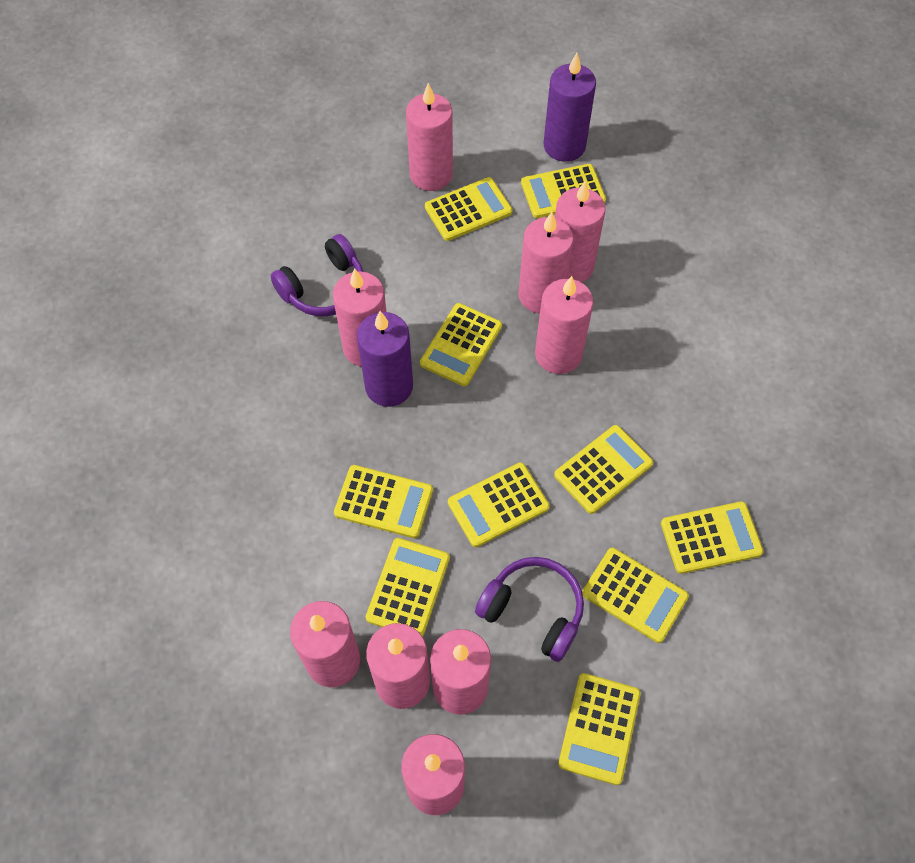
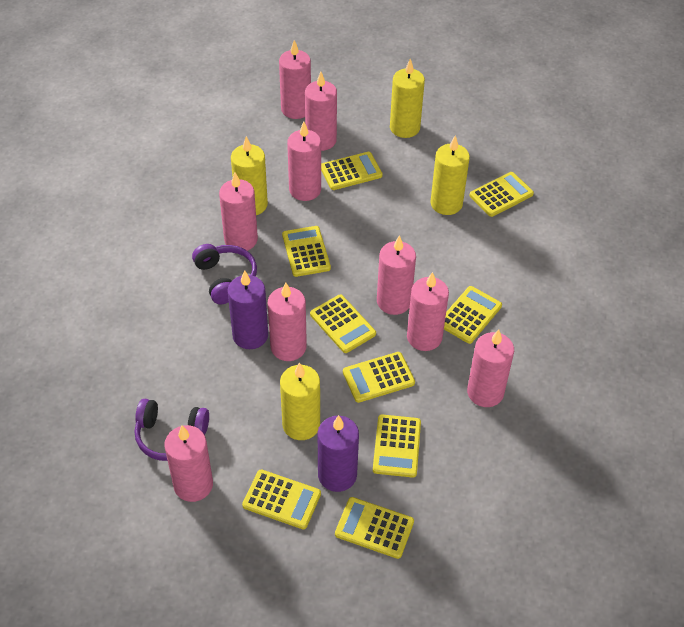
yellow calculator: [334,465,433,538] [366,538,450,637] [420,303,502,386] [425,177,513,241] [448,462,550,547] [521,164,606,218] [554,425,653,514] [558,673,641,785] [582,548,689,643] [661,501,764,574] = 10 -> [242,470,321,529] [282,226,331,277] [310,294,376,353] [321,152,382,190] [335,497,414,559] [343,352,415,403] [373,415,421,478] [444,286,502,344] [469,172,534,217] = 9
yellow candle: none = 0 -> [231,136,268,215] [280,362,320,440] [390,59,425,138] [430,135,470,215] = 4

